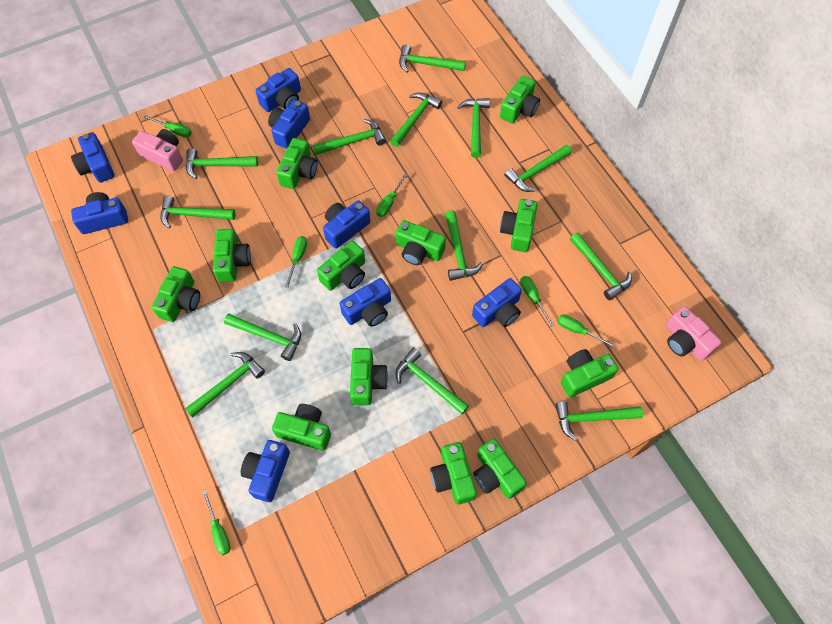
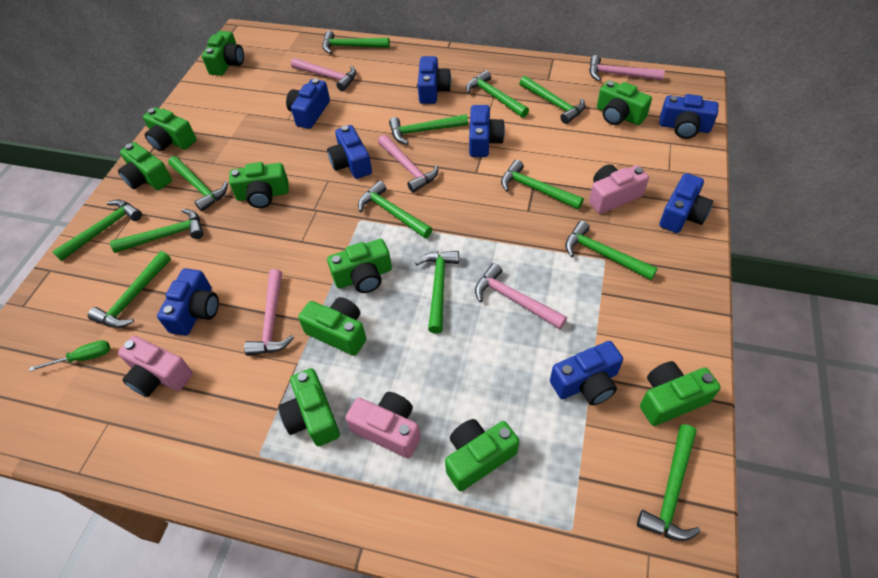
green camera: [152,266,200,322] [213,229,251,282] [272,404,331,451] [276,138,318,189] [317,241,365,291] [350,348,388,405] [396,220,446,265] [430,442,477,505] [473,439,527,499] [500,76,540,124] [500,199,538,252] [561,349,618,397] = 12 -> [118,142,172,190] [143,107,197,151] [202,31,244,76] [229,162,289,208] [278,368,340,446] [298,297,366,356] [327,239,392,293] [445,419,519,491] [597,80,652,125] [640,361,721,426] = 10
green screwdriver: [144,115,192,137] [202,490,231,555] [285,236,307,288] [376,173,408,217] [520,276,554,327] [557,314,615,348] = 6 -> [29,340,110,371] = 1
pink camera: [132,129,183,171] [666,306,722,361] = 2 -> [118,336,193,397] [345,392,421,458] [589,164,649,214] = 3
pink hammer: none = 0 -> [244,269,294,356] [291,58,357,91] [378,135,438,193] [475,263,567,329] [589,55,665,81] = 5

